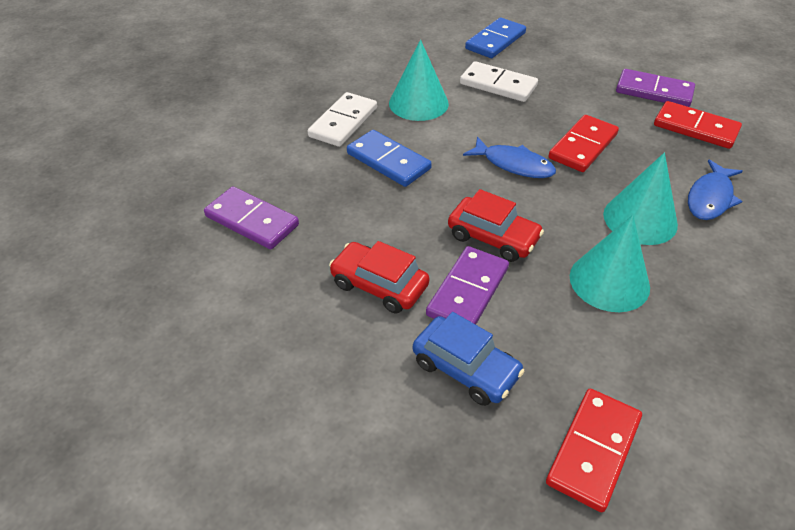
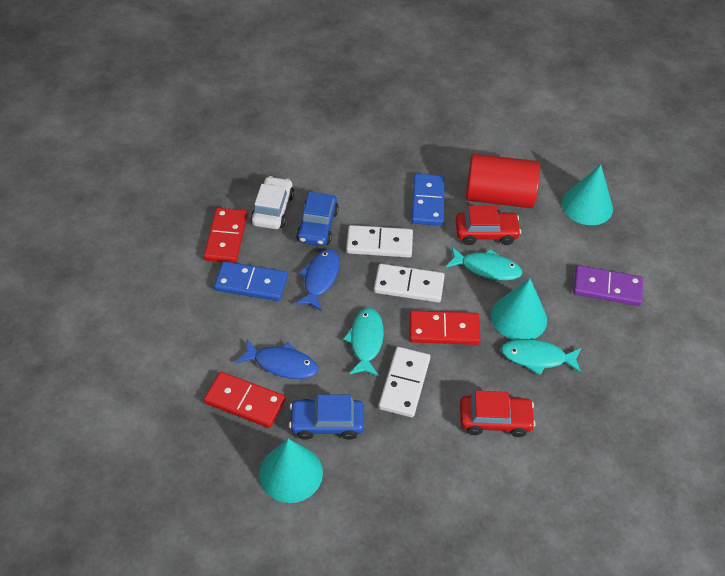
blue car: [413,312,525,406] = 1 -> [289,395,364,440] [296,192,339,246] = 2
purple domino: [204,187,299,249] [426,246,509,325] [616,69,695,107] = 3 -> [573,265,643,306] = 1
red cylinder: none = 0 -> [466,154,540,208] = 1
turquoise fish: none = 0 -> [343,308,384,377] [446,247,523,281] [501,339,581,375] = 3
white car: none = 0 -> [251,176,294,229] = 1
white domino: [308,92,377,147] [460,61,538,102] = 2 -> [346,225,413,258] [374,264,445,303] [379,347,430,417] = 3

